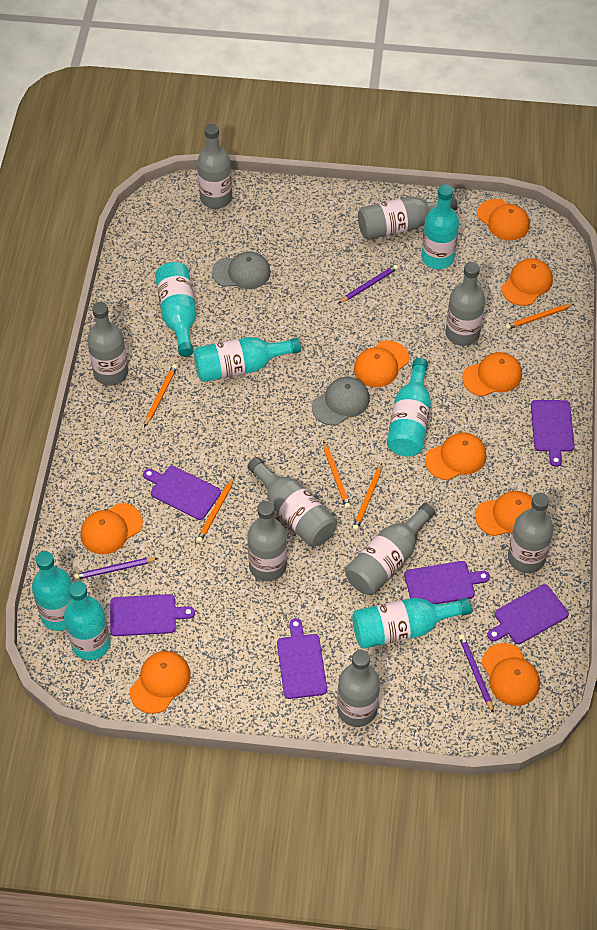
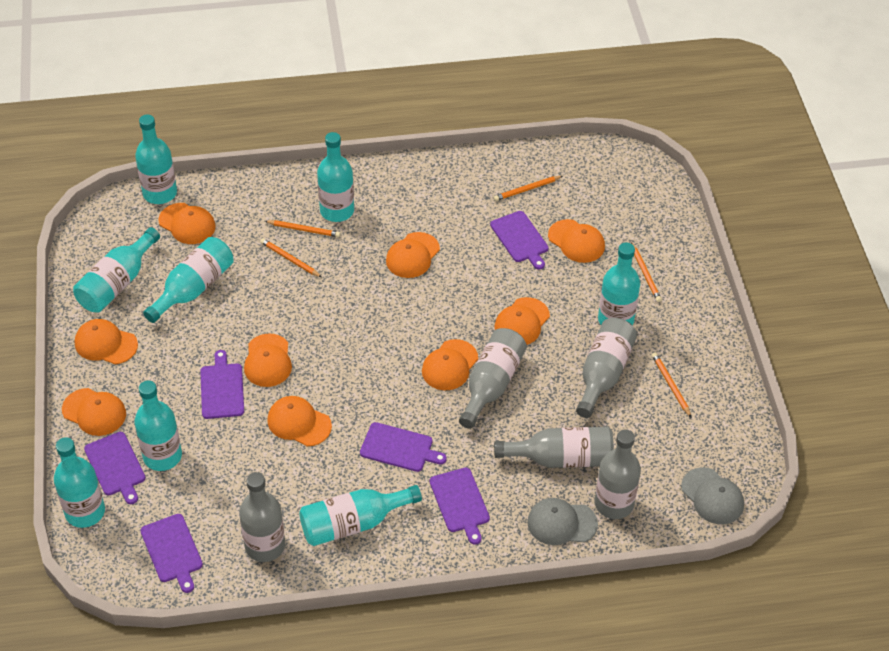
grey bottle: [87,302,128,385] [197,124,232,209] [247,457,337,547] [247,501,287,581] [337,650,380,727] [345,503,435,595] [358,196,458,240] [446,262,485,346] [508,493,554,573] = 9 -> [239,472,285,562] [459,328,527,429] [494,427,614,468] [576,318,637,418] [594,429,641,519] = 5
purple pencil: [74,558,158,580] [339,265,398,303] [459,634,493,712] = 3 -> none = 0
turquoise bottle: [32,551,72,631] [64,581,111,660] [155,262,196,357] [194,337,301,382] [352,598,471,649] [387,358,431,456] [421,184,459,269] = 7 -> [54,437,105,528] [73,227,160,313] [134,381,182,471] [135,114,177,204] [143,237,234,323] [299,485,422,546] [317,132,354,222] [598,243,640,326] = 8

